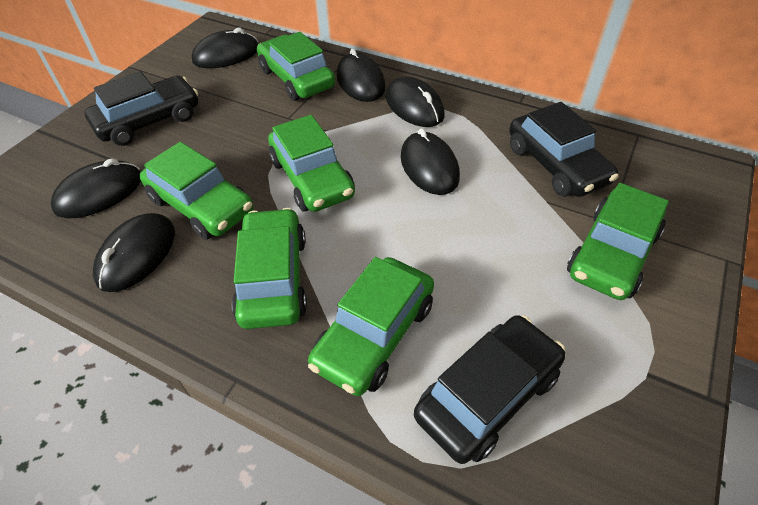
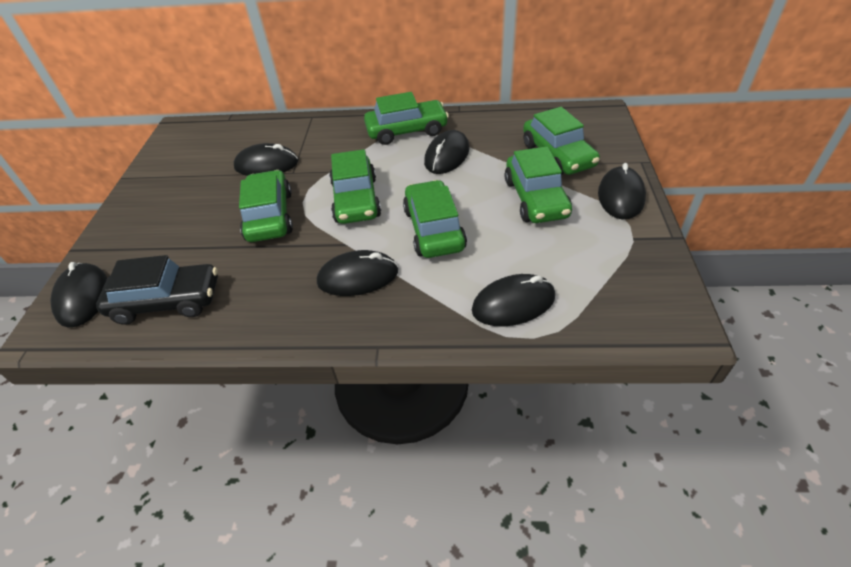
black car: [85,71,198,146] [414,315,565,464] [509,102,618,197] = 3 -> [96,255,218,325] = 1

